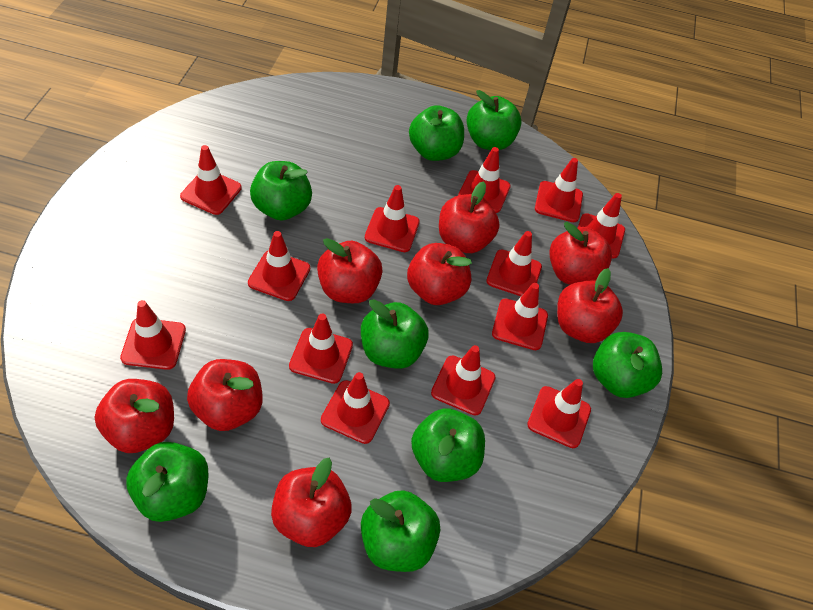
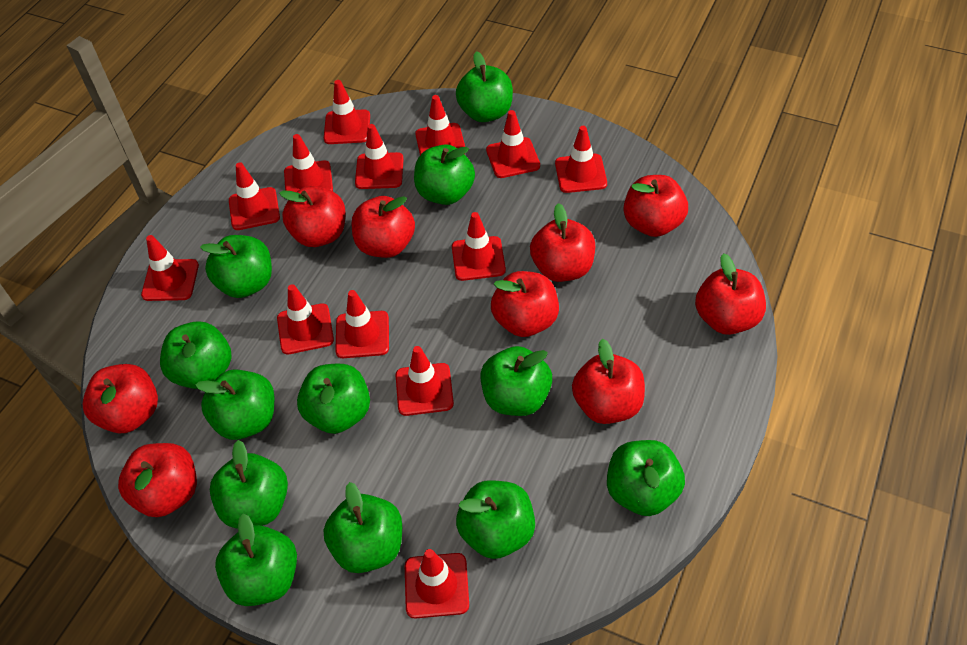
green apple: [126,442,209,522] [250,161,312,221] [361,299,429,369] [361,490,440,572] [409,105,464,161] [411,408,485,482] [466,90,522,150] [593,332,662,398] = 8 -> [160,321,231,389] [195,369,274,440] [200,235,272,298] [210,440,288,529] [215,513,297,606] [297,363,370,434] [324,482,402,573] [414,144,475,205] [456,51,513,122] [456,480,535,559] [480,346,552,416] [607,440,685,516] = 12
red apple: [95,379,174,453] [187,359,262,431] [271,458,352,547] [317,238,383,303] [407,243,472,305] [439,181,499,253] [549,222,612,285] [557,268,623,343] = 8 -> [83,364,158,433] [118,443,197,517] [279,186,346,247] [352,196,415,258] [491,271,559,337] [530,203,595,282] [572,339,645,424] [624,175,688,237] [695,253,766,335] = 9

